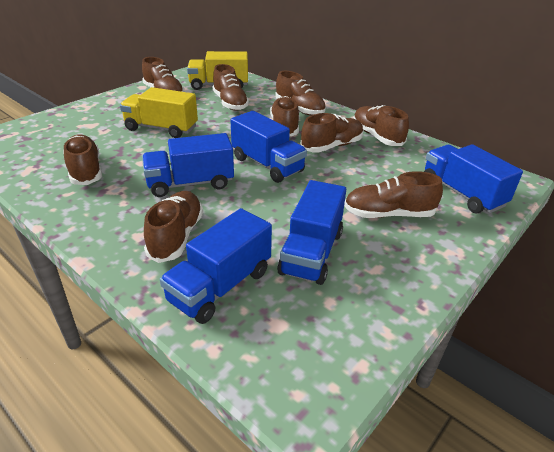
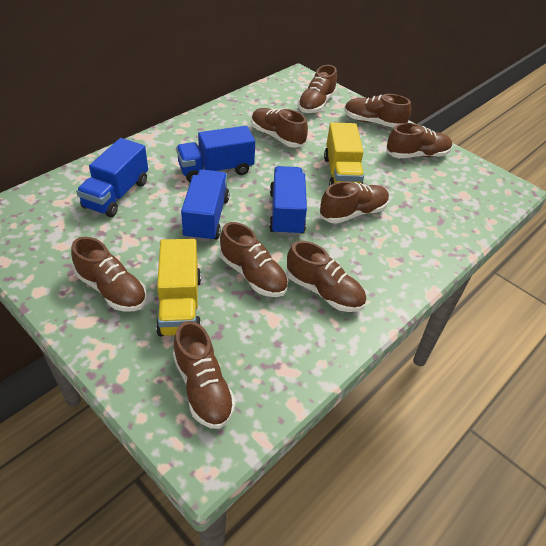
blue truck: [142,133,234,197] [160,208,272,324] [231,111,307,183] [277,180,346,285] [424,144,523,213] = 5 -> [76,138,148,217] [176,126,255,182] [181,169,230,242] [269,166,307,236] = 4

